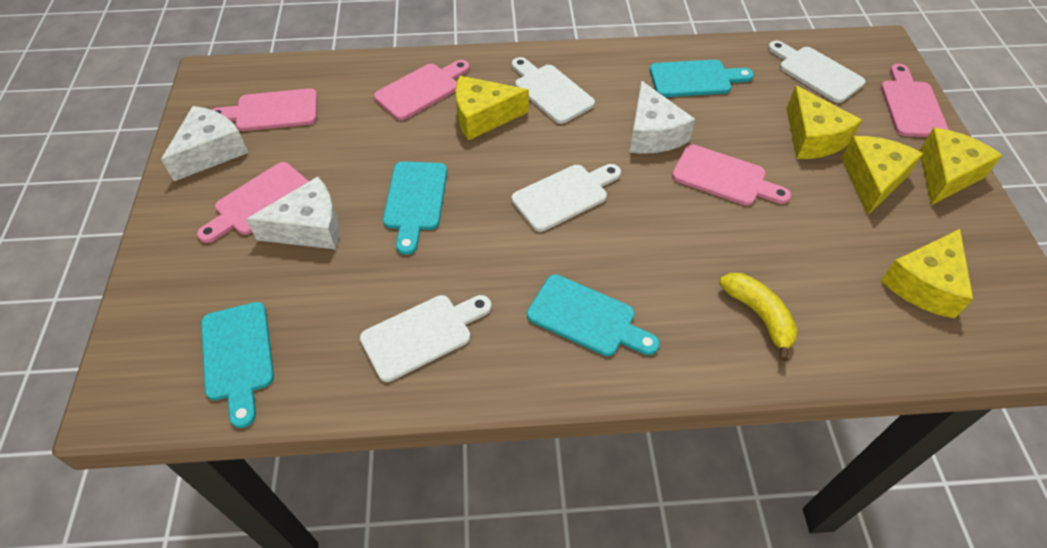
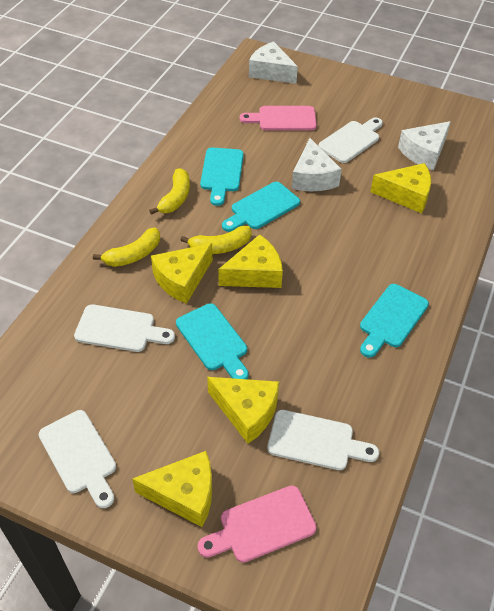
pink cutting board: [197,162,309,243] [212,89,317,131] [374,60,470,120] [672,144,791,206] [881,64,949,137] = 5 -> [197,486,317,563] [239,106,317,131] = 2
yellow banana: [719,273,797,361] = 1 -> [93,227,160,267] [149,168,190,215] [180,226,251,254] = 3

